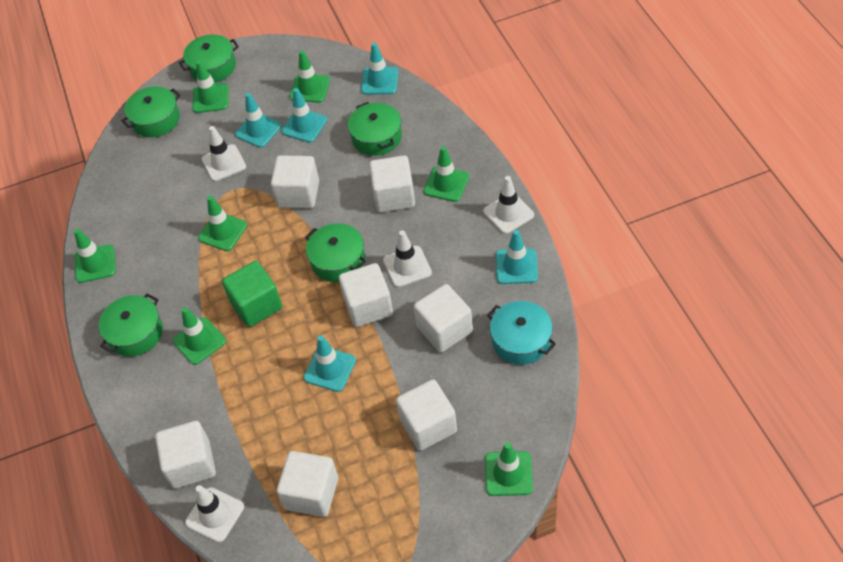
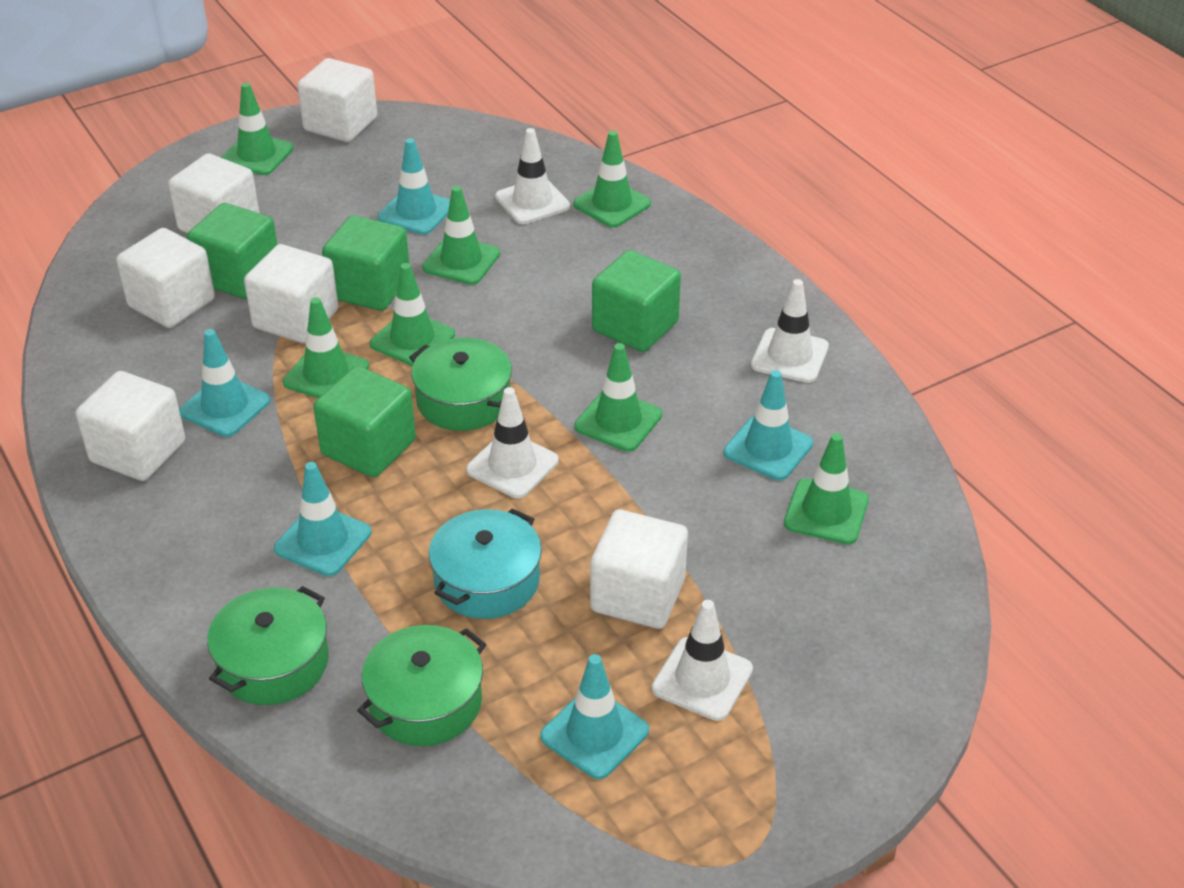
green cube: [222,261,282,327] = 1 -> [187,203,278,299] [313,366,416,478] [322,215,409,311] [592,250,681,352] = 4
green pot: [99,293,163,357] [121,86,181,137] [179,34,239,82] [305,223,366,282] [348,102,402,156] = 5 -> [207,586,328,705] [357,625,486,746] [409,338,516,431] = 3
white cube: [155,421,216,489] [271,155,319,208] [277,451,338,517] [339,263,393,327] [369,155,415,212] [396,379,457,451] [414,284,473,353] = 7 -> [76,371,185,481] [116,228,215,328] [168,153,260,233] [244,244,339,343] [297,58,377,142] [590,510,688,629] = 6

